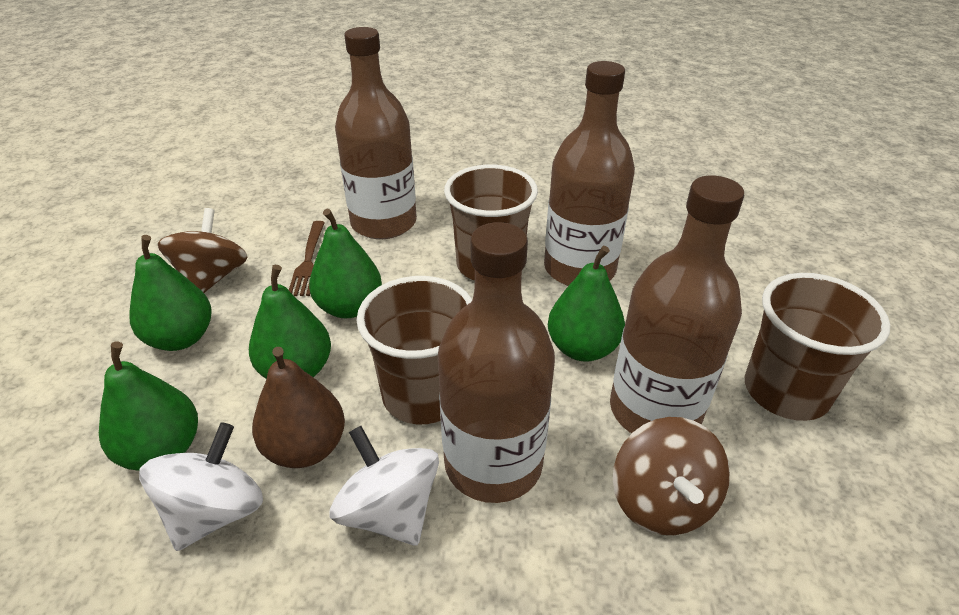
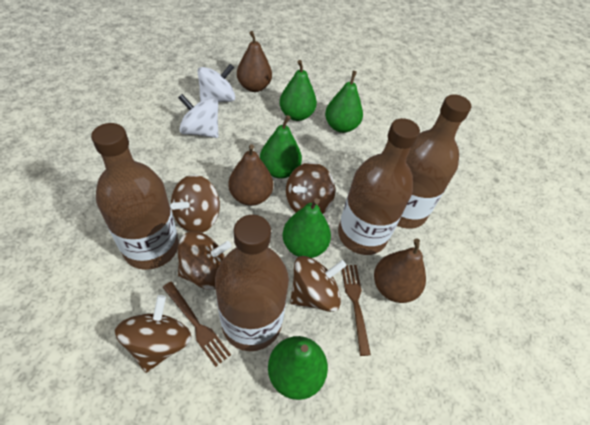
brown cup: [357,276,473,424] [444,165,538,281] [745,273,891,421] = 3 -> none = 0
brown fork: [289,221,325,296] = 1 -> [162,282,231,367] [342,265,371,356] = 2
brown pear: [252,347,345,468] = 1 -> [228,144,273,206] [237,31,272,92] [374,239,426,303] = 3
brown spinning top: [158,208,248,293] [613,417,730,535] = 2 -> [115,295,191,373] [171,175,220,233] [178,231,232,290] [286,162,335,214] [290,256,347,312] = 5

